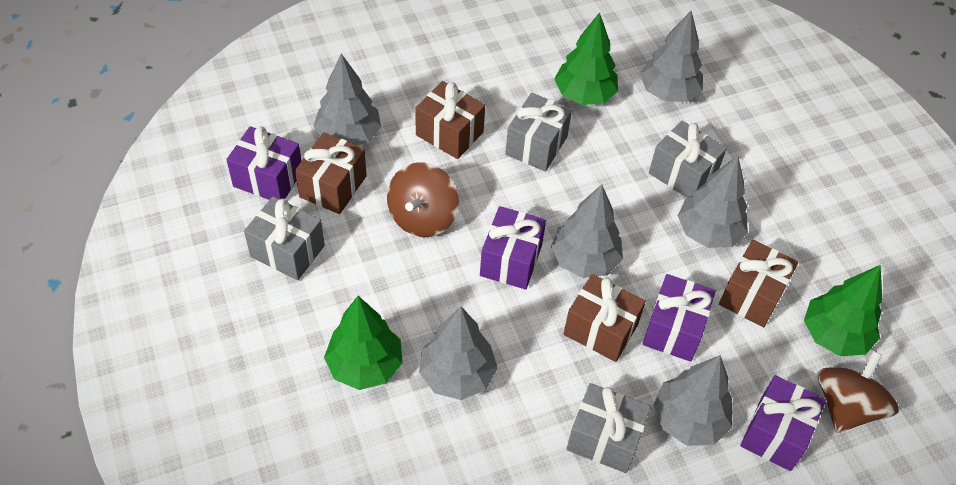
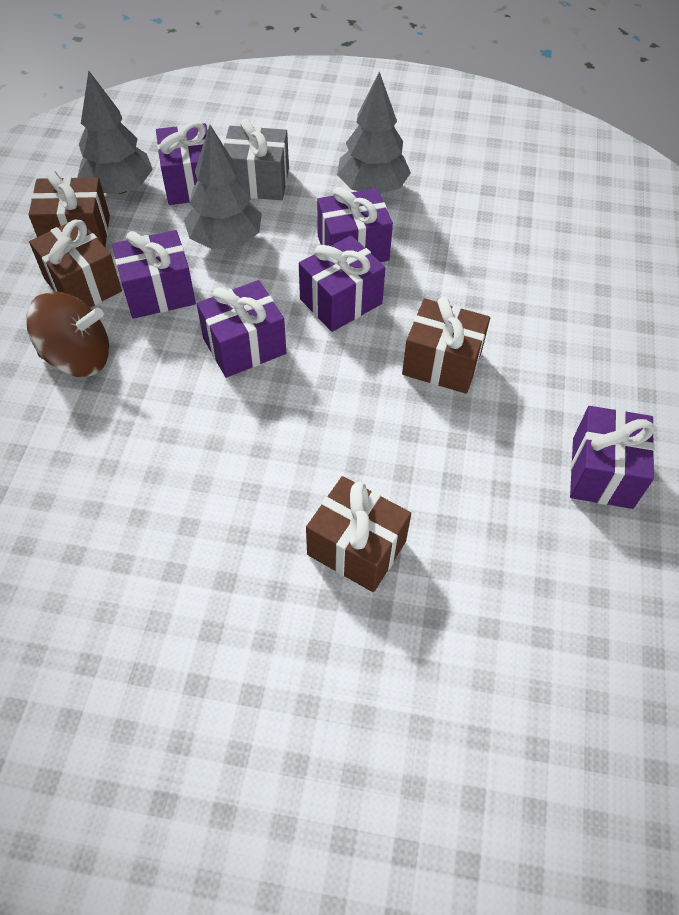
brown spinning top: [387,162,459,237] [817,351,899,433] = 2 -> [26,291,109,377] = 1
green tree: [324,296,403,390] [554,12,618,105] [804,265,883,356] = 3 -> none = 0
grey gift: [244,196,325,280] [505,93,572,172] [566,383,651,473] [649,121,727,198] = 4 -> [224,118,289,200] = 1
grey tree: [313,54,381,145] [419,306,498,400] [551,185,623,278] [640,11,703,102] [653,355,733,446] [677,156,748,248] = 6 -> [77,71,153,194] [184,125,262,249] [337,71,411,194] = 3
purple gift: [226,126,302,200] [480,206,546,290] [643,274,716,362] [740,375,826,471] = 4 -> [112,230,196,319] [156,122,207,205] [197,280,286,378] [299,235,385,332] [317,187,393,262] [570,406,655,509] = 6

